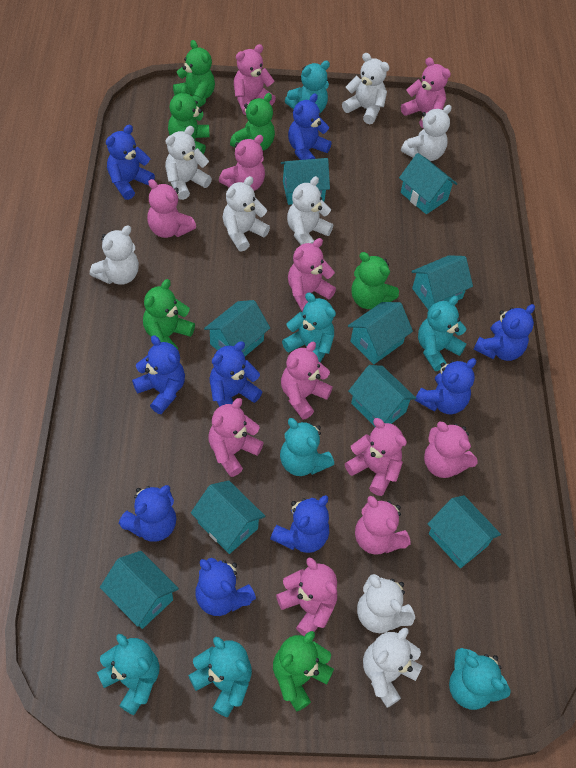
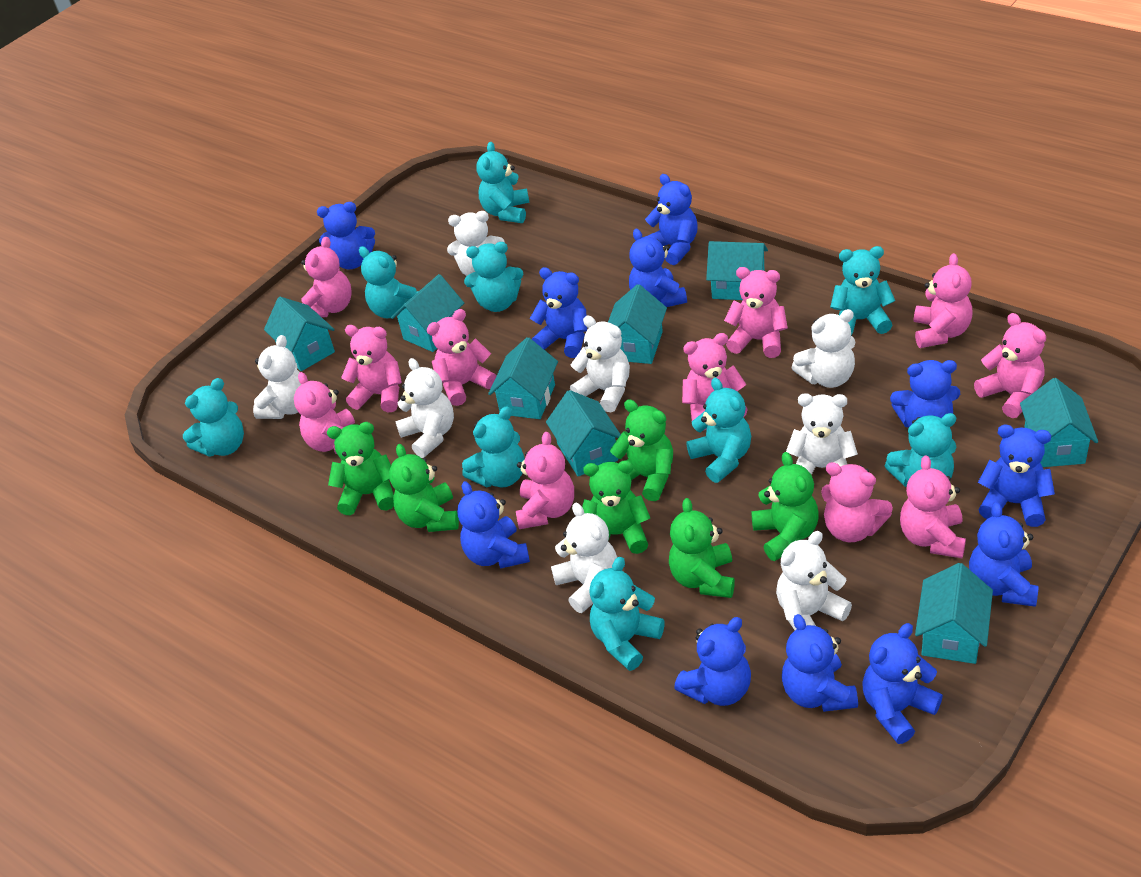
blue teddy bear: [106,125,155,200] [119,485,177,542] [132,335,185,414] [195,558,256,616] [209,341,262,407] [270,495,329,553] [288,93,332,160] [415,358,476,414] [473,304,535,361] = 9 -> [317,202,375,269] [457,481,530,569] [530,267,587,358] [629,229,687,307] [645,174,698,265] [674,617,751,706] [782,614,858,712] [862,623,943,744] [890,360,960,428] [969,502,1039,607] [978,425,1055,527] = 11
turquoise house: [100,551,179,629] [191,480,265,554] [204,300,270,356] [281,158,330,205] [348,302,413,364] [348,365,416,427] [399,153,457,214] [411,255,473,310] [428,495,501,568] = 9 -> [264,297,335,371] [391,274,464,352] [488,337,558,419] [546,390,621,476] [608,284,667,364] [706,241,768,300] [915,563,993,664] [1020,378,1098,467] = 8
turquoise teddy bear: [97,634,159,715] [188,637,252,717] [280,418,334,476] [282,293,336,363] [285,61,330,113] [418,296,466,371] [449,648,510,710] = 7 -> [183,378,244,457] [359,246,419,318] [462,406,525,487] [464,242,524,312] [476,142,529,223] [589,557,665,671] [686,378,751,483] [830,246,895,335] [885,413,956,487] = 9

